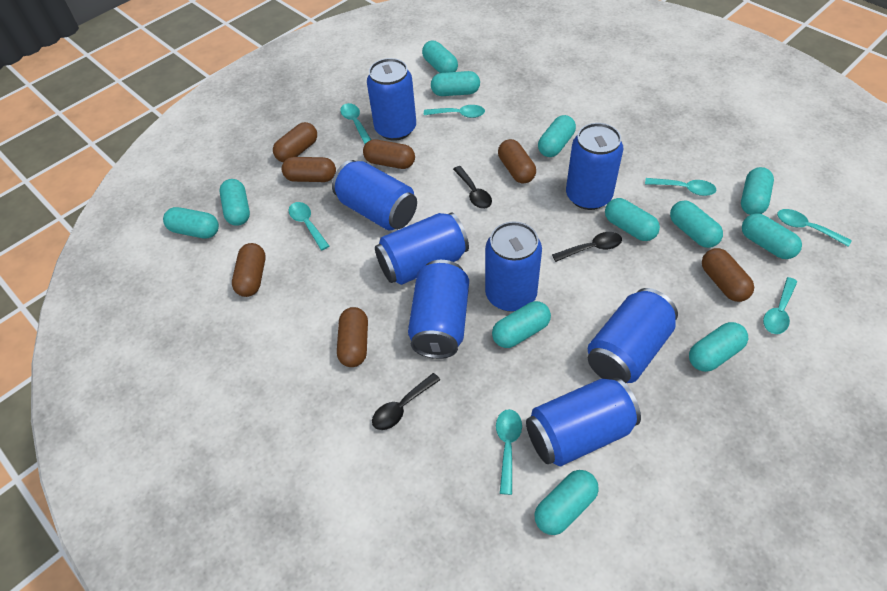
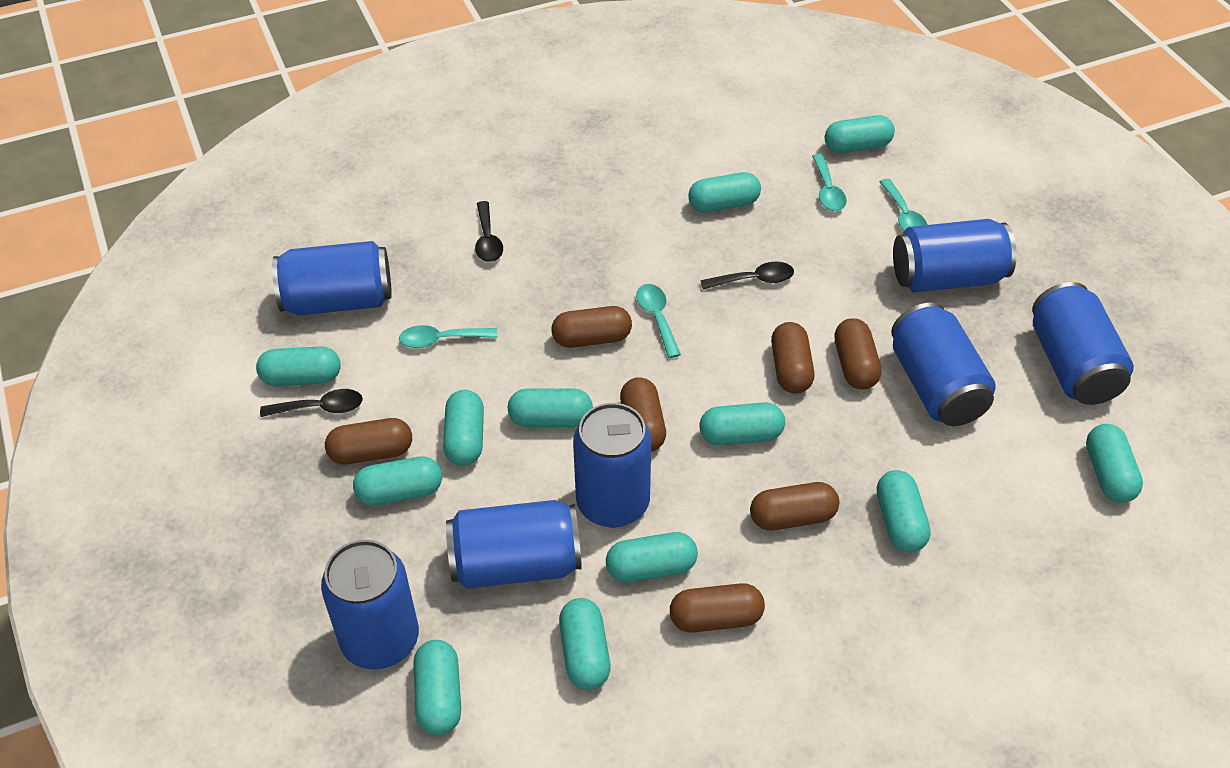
blue can: [332,160,417,230] [367,58,416,141] [375,212,469,285] [408,260,469,359] [485,221,542,312] [526,378,641,466] [566,123,623,210] [588,288,678,383] = 8 -> [272,241,392,316] [321,540,419,670] [446,500,582,589] [573,403,651,527] [891,302,996,426] [893,219,1017,293] [1032,282,1134,405] = 7
turquoise spoon: [288,202,329,250] [340,103,371,144] [424,105,485,118] [496,409,522,495] [645,178,716,196] [763,277,797,334] [777,209,852,247] = 7 -> [399,325,497,348] [636,284,681,358] [812,154,847,211] [880,179,927,231] = 4

